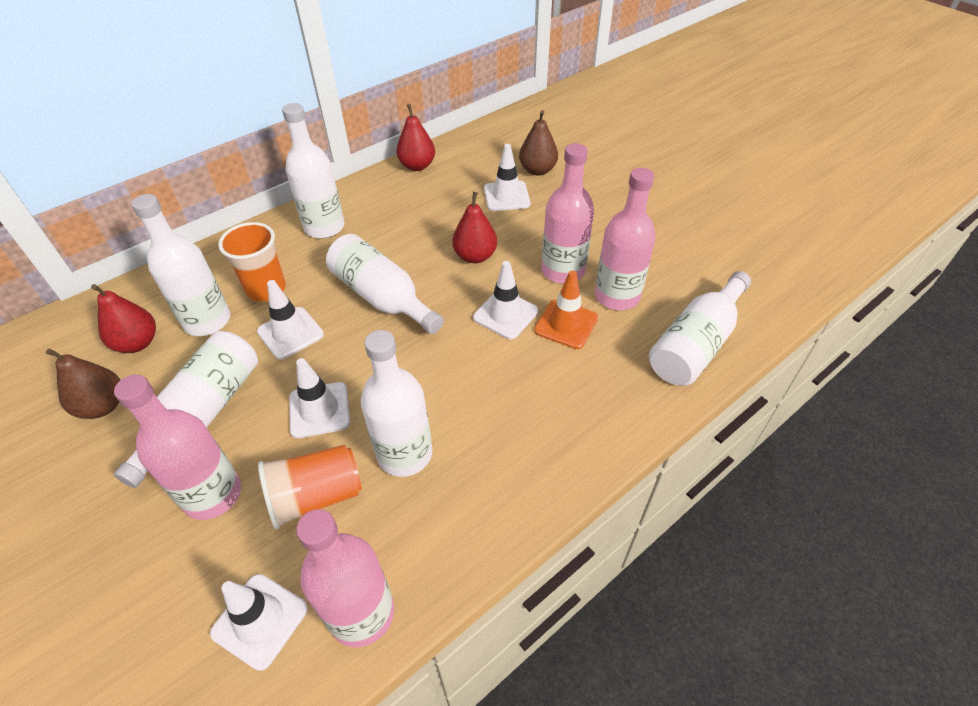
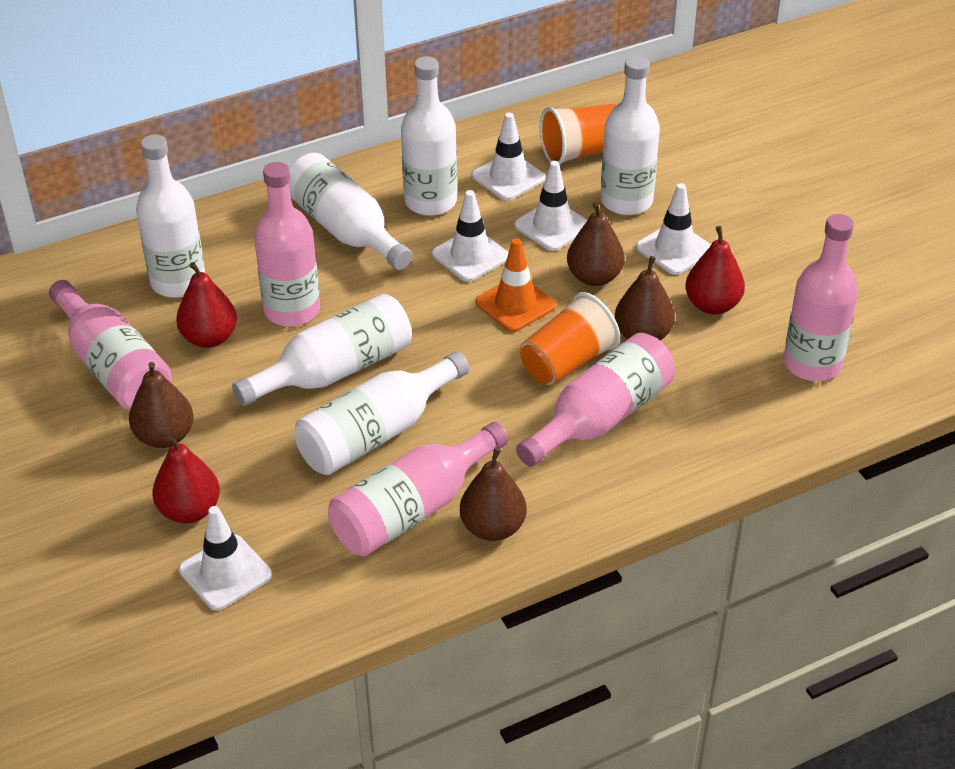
brown pear: [46,348,120,419] [519,110,558,176] = 2 -> [129,362,194,448] [460,447,527,541] [567,202,625,286] [615,256,675,340] = 4
pink bottle: [114,375,241,520] [296,509,394,647] [542,143,594,284] [595,168,656,310] = 4 -> [49,280,172,410] [254,162,320,327] [328,422,508,556] [516,333,675,467] [784,214,858,381] = 5

